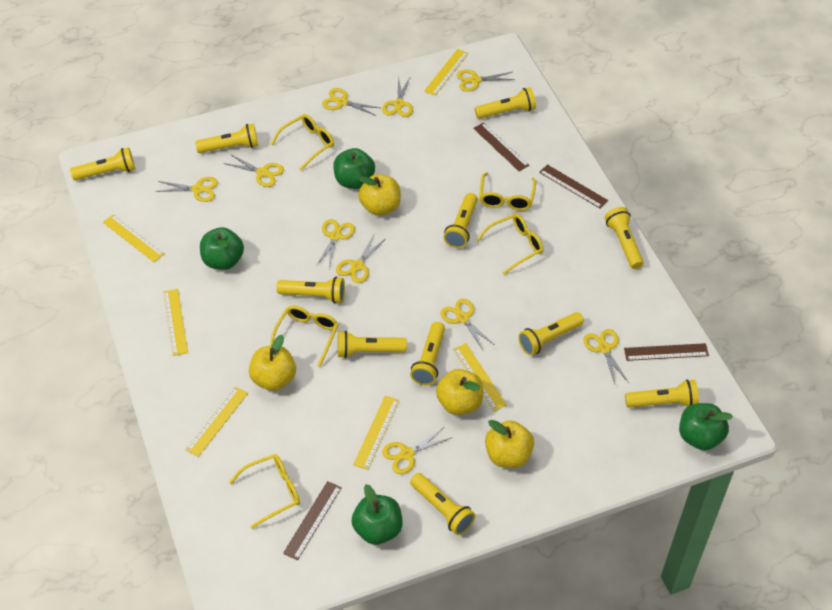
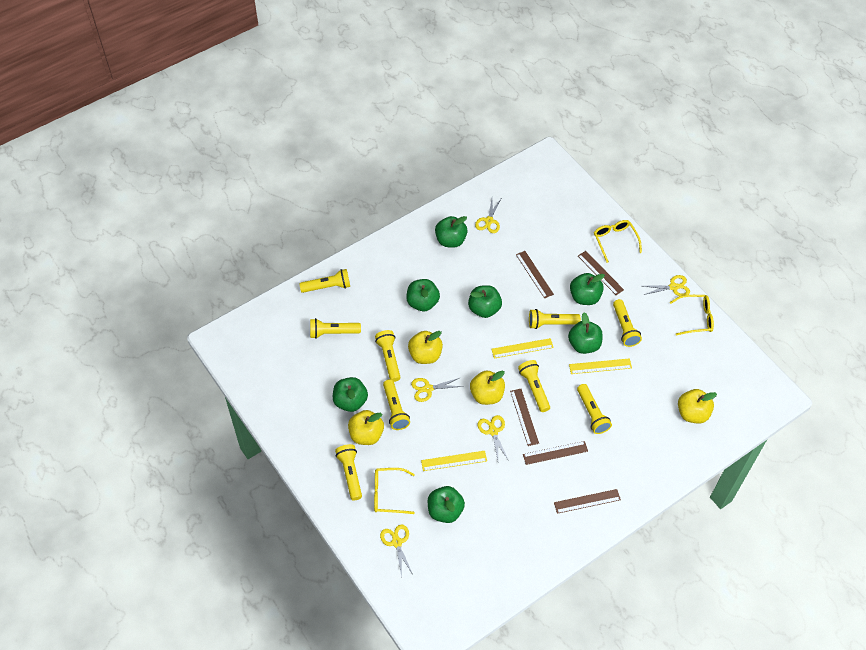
brown ruler: [283,481,342,560] [473,122,529,171] [539,165,608,208] [624,343,709,361] = 4 -> [510,389,539,446] [516,251,554,298] [523,441,588,465] [554,489,621,514] [578,251,624,295] = 5
green apple: [200,227,244,270] [333,148,375,189] [352,484,402,545] [679,403,733,450] = 4 -> [333,377,368,412] [406,279,440,311] [428,486,465,523] [435,216,467,248] [468,285,502,318] [568,313,603,354] [570,273,605,305] = 7
yellow flashlight: [70,147,135,180] [195,124,258,153] [276,277,345,304] [338,331,407,358] [410,322,445,385] [410,473,475,535] [444,193,478,248] [475,87,536,119] [518,312,584,356] [605,207,643,269] [625,379,699,408] = 11 -> [299,269,350,293] [310,318,361,339] [335,444,362,500] [375,330,401,382] [383,379,410,430] [518,360,550,412] [529,309,581,329] [577,384,612,434] [613,299,642,347] = 9
yellow glasses: [229,454,300,529] [270,306,338,367] [271,114,334,171] [476,214,543,275] [479,172,536,211] = 5 -> [374,468,415,514] [594,220,642,263] [670,295,714,336] = 3
yellow ruler: [103,214,164,262] [163,289,188,356] [185,387,248,457] [353,396,400,470] [424,49,469,96] [453,343,507,411] = 6 -> [421,451,487,471] [491,338,554,358] [569,358,632,374] = 3
yellow scissors: [155,177,218,202] [224,154,284,187] [316,219,355,268] [322,88,380,116] [336,235,385,283] [382,76,413,117] [382,427,451,474] [441,299,495,350] [457,70,515,92] [584,329,629,384] = 10 -> [380,524,412,577] [411,377,463,402] [475,197,502,233] [478,415,509,461] [643,275,690,296] = 5

